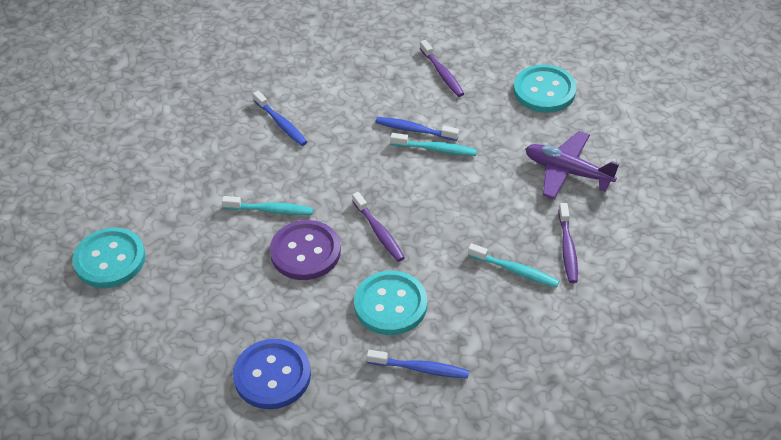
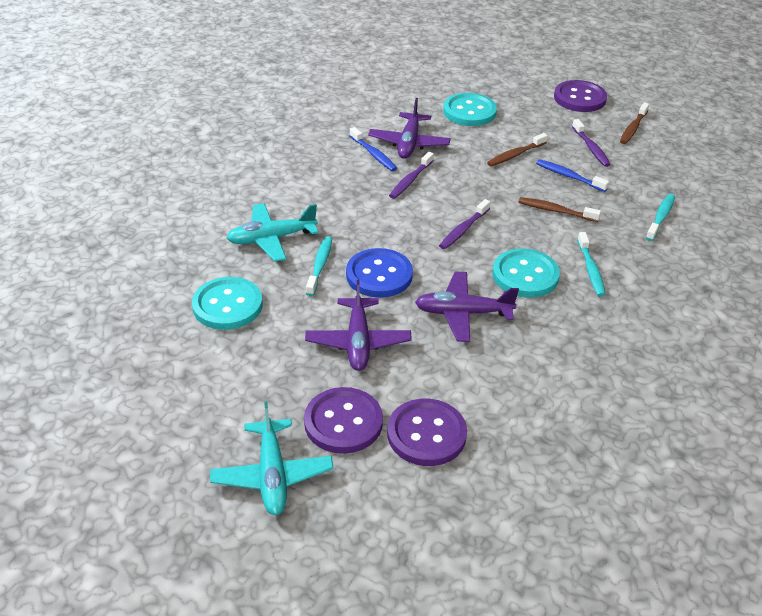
blue toothbrush: [253,91,307,146] [367,350,469,379] [375,117,459,141] = 3 -> [350,127,397,171] [536,159,609,192] = 2
brown toothbrush: none = 0 -> [487,133,548,166] [519,197,601,222] [620,102,649,144] = 3
purple button: [270,220,341,280] = 1 -> [304,387,383,454] [387,399,467,466] [554,80,607,112] = 3
purple plane: [525,131,619,199] = 1 -> [305,280,412,371] [368,98,451,159] [415,272,519,342] = 3
turquoise plane: none = 0 -> [210,401,334,515] [227,203,318,262] = 2

